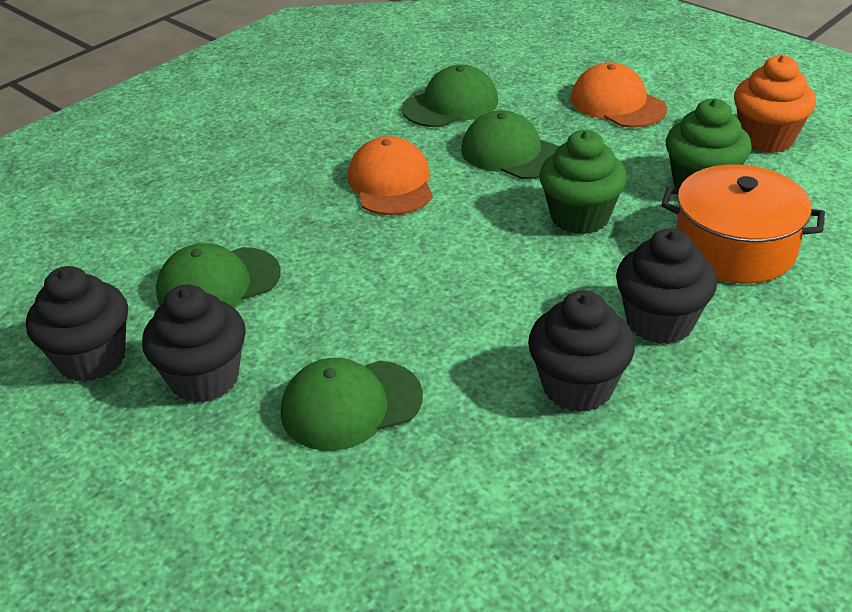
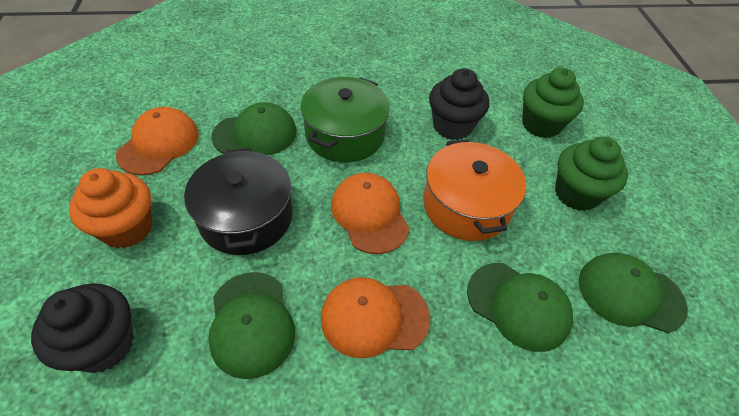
black cupcake: [26,266,128,382] [142,284,246,403] [528,290,635,412] [616,228,717,344] = 4 -> [31,283,134,373] [429,68,489,140] = 2
black pot: none = 0 -> [184,148,292,255] = 1
green pot: none = 0 -> [300,77,390,162] = 1
orange cap: [348,136,433,215] [571,62,667,128] = 2 -> [116,107,199,175] [321,277,430,359] [331,173,410,254] = 3

